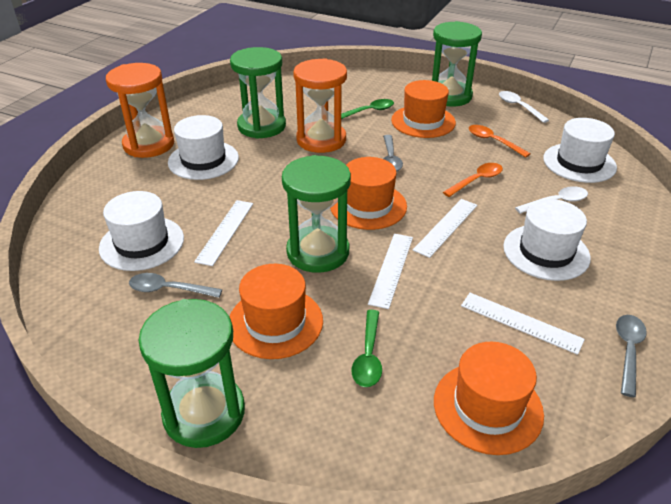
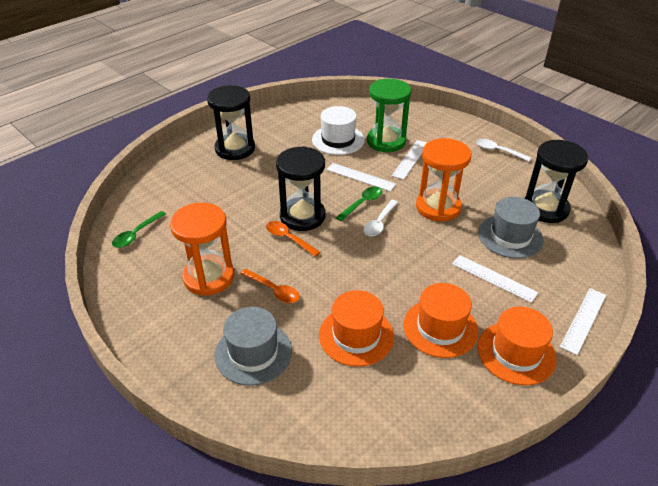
black hourglass: none = 0 -> [207,85,255,160] [276,146,325,231] [524,140,588,223] = 3
green hourglass: [138,299,245,448] [230,47,286,139] [282,155,351,273] [432,21,482,106] = 4 -> [367,79,411,152] = 1
grey hat: none = 0 -> [215,307,292,386] [478,197,544,259] = 2
grey spoon: [129,273,222,298] [383,135,403,172] [616,315,647,397] = 3 -> none = 0
orange hat: [229,264,323,359] [330,157,407,230] [391,80,456,138] [434,342,544,455] = 4 -> [319,290,394,367] [403,283,478,358] [477,306,557,385] = 3
white hat: [99,191,184,271] [168,115,239,180] [503,199,591,281] [543,118,617,183] = 4 -> [312,106,365,155] = 1

